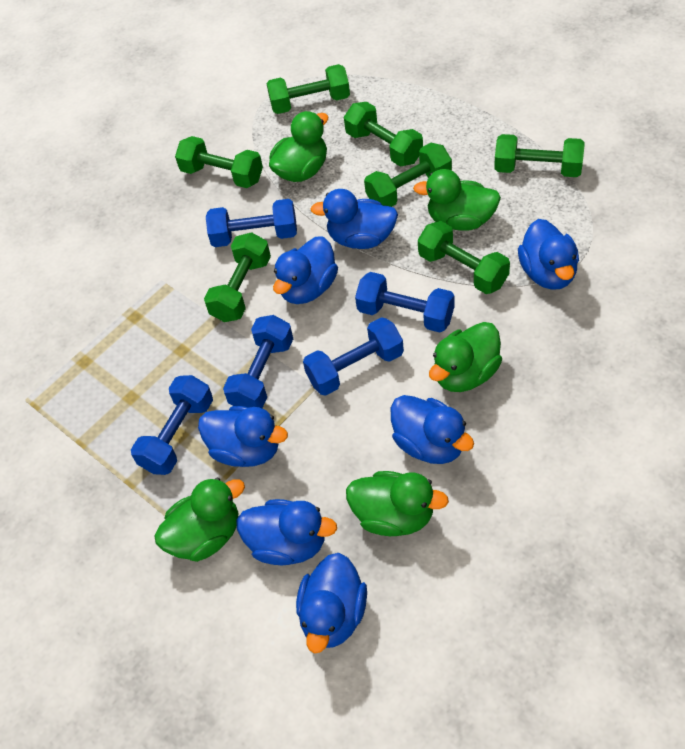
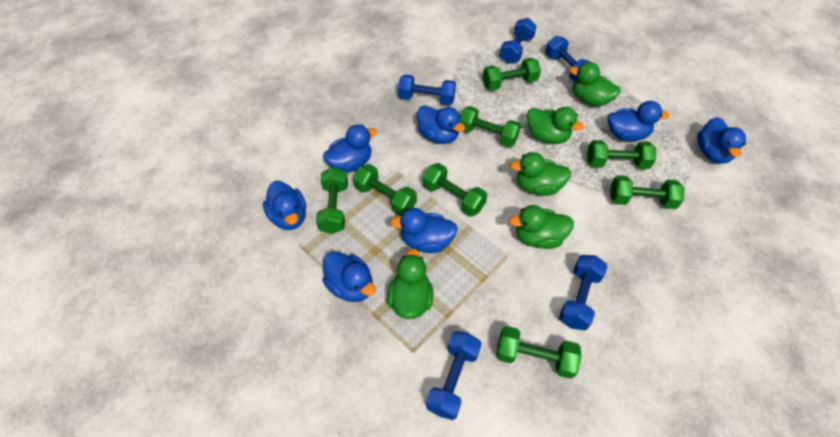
green dumbbell: [175,136,263,188] [204,232,271,322] [266,64,350,114] [344,102,423,166] [364,143,452,207] [418,221,510,294] [494,134,585,177] = 7 -> [316,167,348,234] [353,164,417,216] [423,163,487,217] [460,106,521,147] [483,58,541,90] [496,326,581,379] [587,140,656,169] [610,175,685,209] = 8

